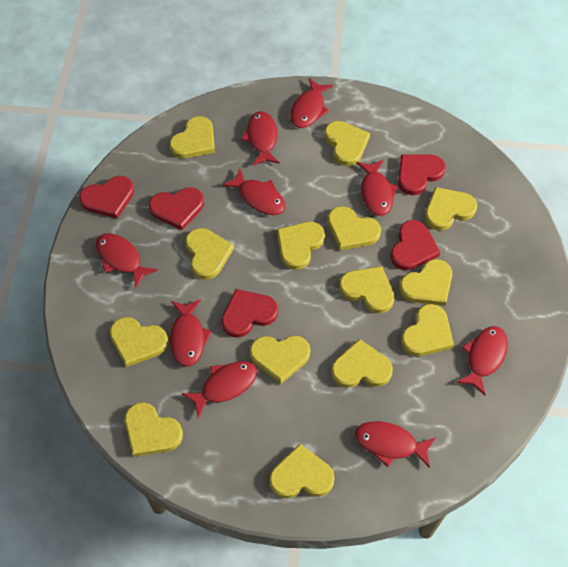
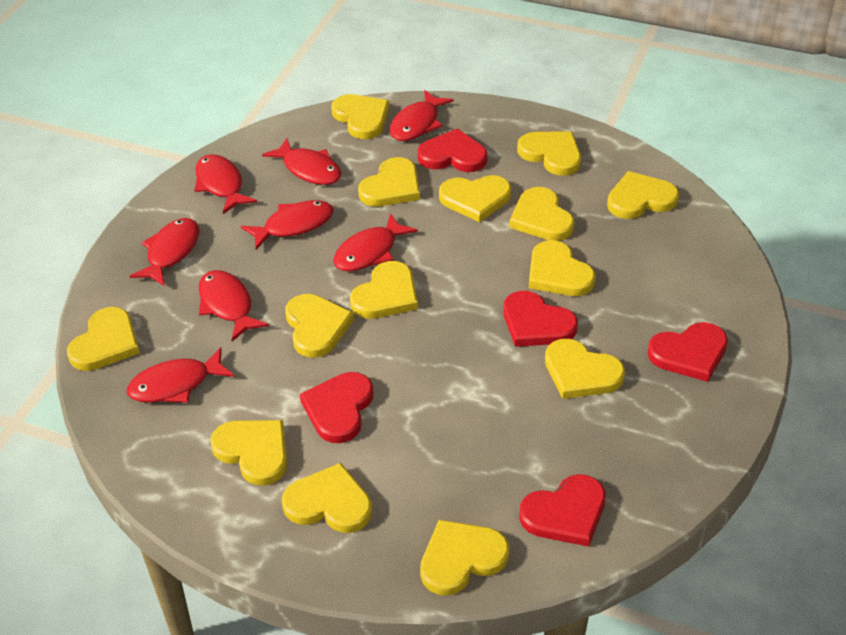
red fish: [96,233,158,288] [170,299,212,367] [182,361,257,418] [222,169,285,215] [241,111,280,166] [290,78,333,128] [355,421,436,468] [357,159,398,216] [456,326,508,396] = 9 -> [127,347,235,403] [129,218,199,286] [194,154,257,214] [199,270,269,341] [241,200,334,250] [262,138,341,185] [333,213,418,271] [390,90,454,141] = 8

